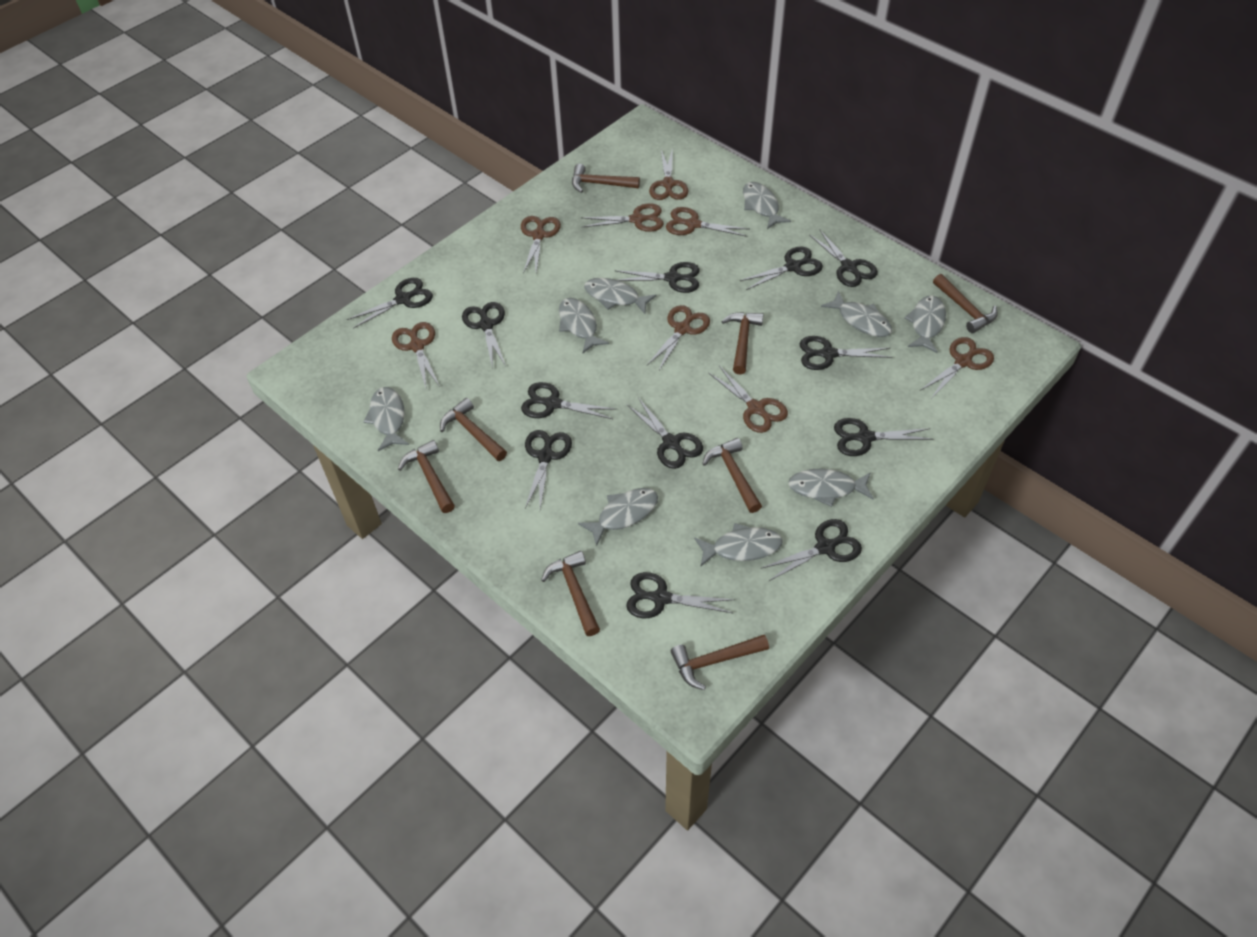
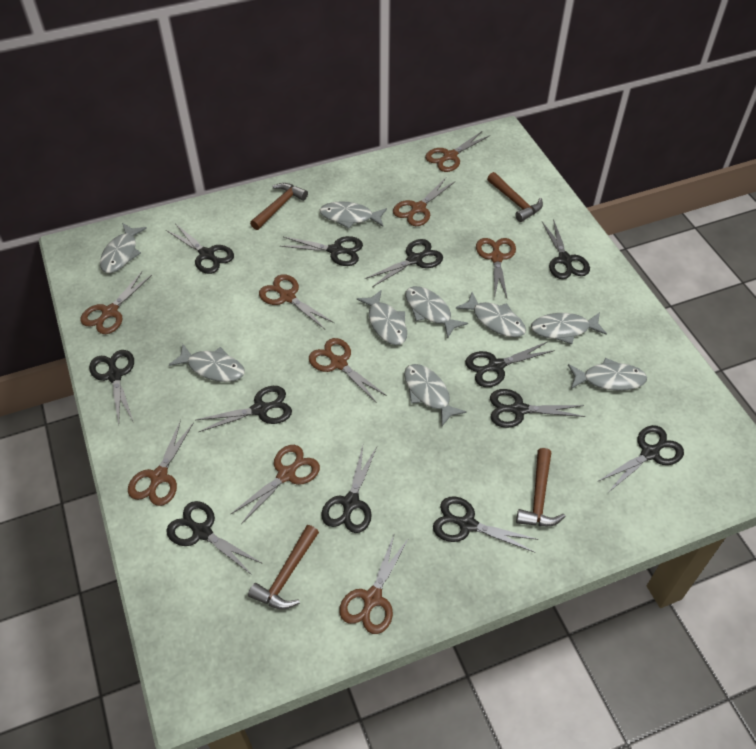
brown hammer: [398,440,455,513] [440,398,507,461] [541,551,600,636] [572,164,640,193] [671,635,769,690] [702,438,762,513] [721,312,763,374] [933,274,998,333] = 8 -> [248,525,319,610] [250,183,308,230] [487,172,543,222] [516,448,566,526] = 4
brown scissors: [392,322,440,388] [521,216,561,273] [582,203,664,232] [647,305,710,370] [649,148,688,200] [666,207,749,237] [709,366,788,433] [920,337,994,399] = 8 -> [80,272,152,334] [128,420,194,506] [231,445,320,524] [259,274,334,329] [309,338,387,403] [339,535,409,634] [393,178,456,226] [425,131,489,172] [476,238,516,300] = 9

